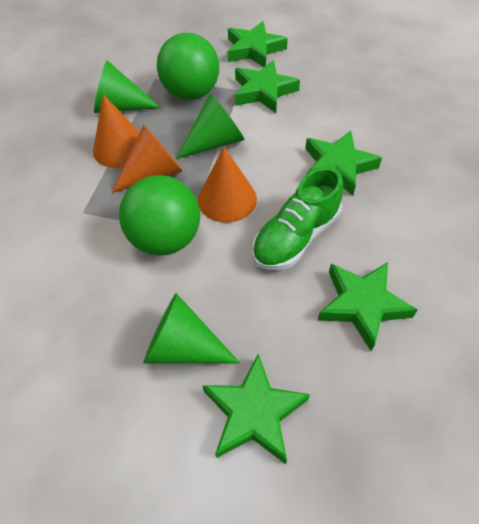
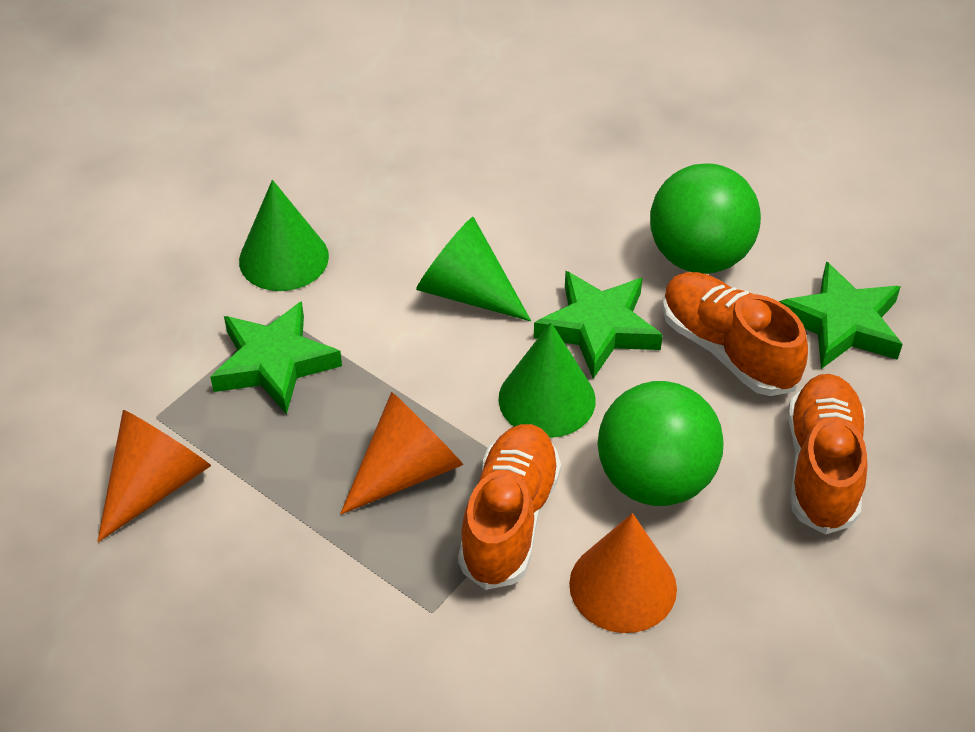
green shoe: [252,167,343,270] = 1 -> none = 0
green star: [203,354,310,464] [227,21,288,67] [235,60,300,113] [305,130,382,196] [318,262,418,351] = 5 -> [210,301,342,415] [534,271,663,379] [779,261,903,369] = 3
orange shoe: none = 0 -> [458,424,561,590] [662,272,808,396] [788,374,867,535] = 3

